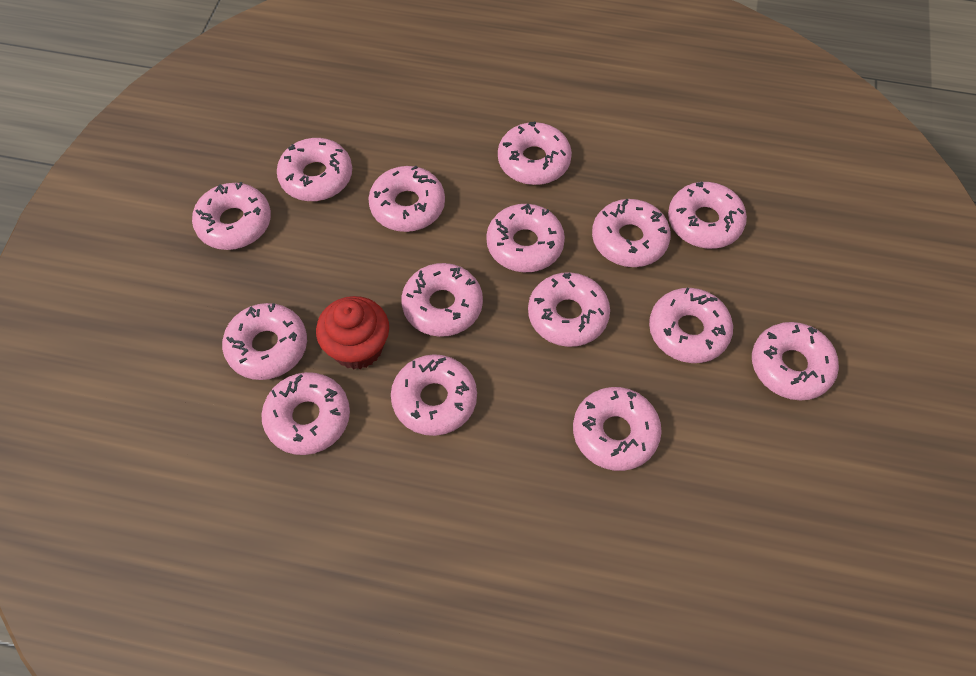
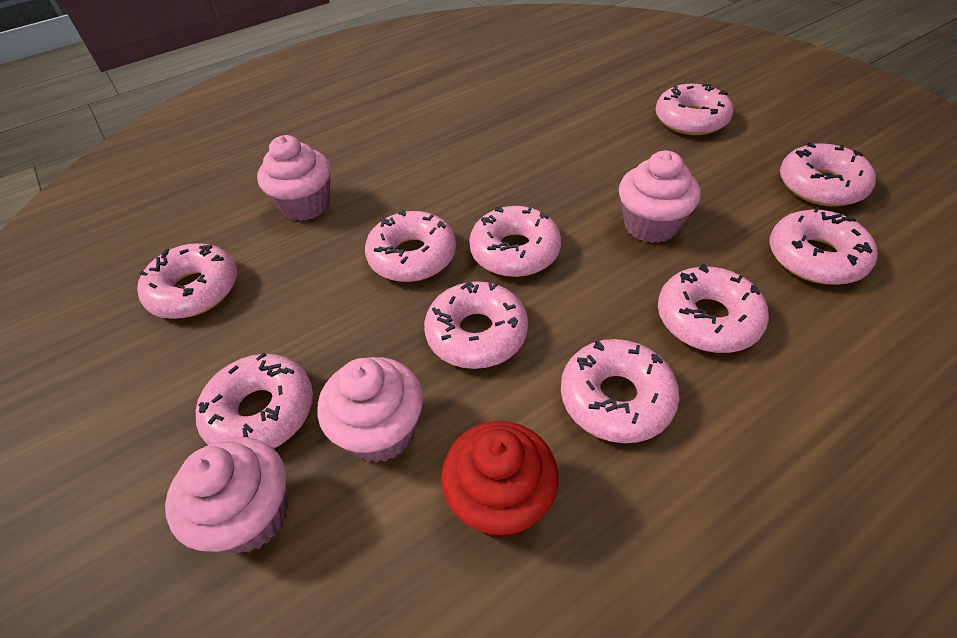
pink cupcake: none = 0 -> [165,437,288,554] [257,135,331,221] [317,357,423,463] [619,151,701,243] = 4
pink donut: [192,182,271,250] [222,303,307,380] [262,372,350,455] [277,138,352,201] [368,166,445,232] [391,354,477,436] [401,263,483,337] [486,204,565,272] [498,121,572,185] [528,272,610,347] [573,387,662,471] [592,199,671,267] [649,287,733,363] [668,181,747,249] [752,322,839,400] = 15 -> [137,243,237,319] [196,352,313,449] [365,209,456,282] [424,280,528,369] [469,205,561,277] [561,339,679,443] [655,84,733,135] [658,264,769,353] [769,207,878,285] [780,142,876,207] = 10

